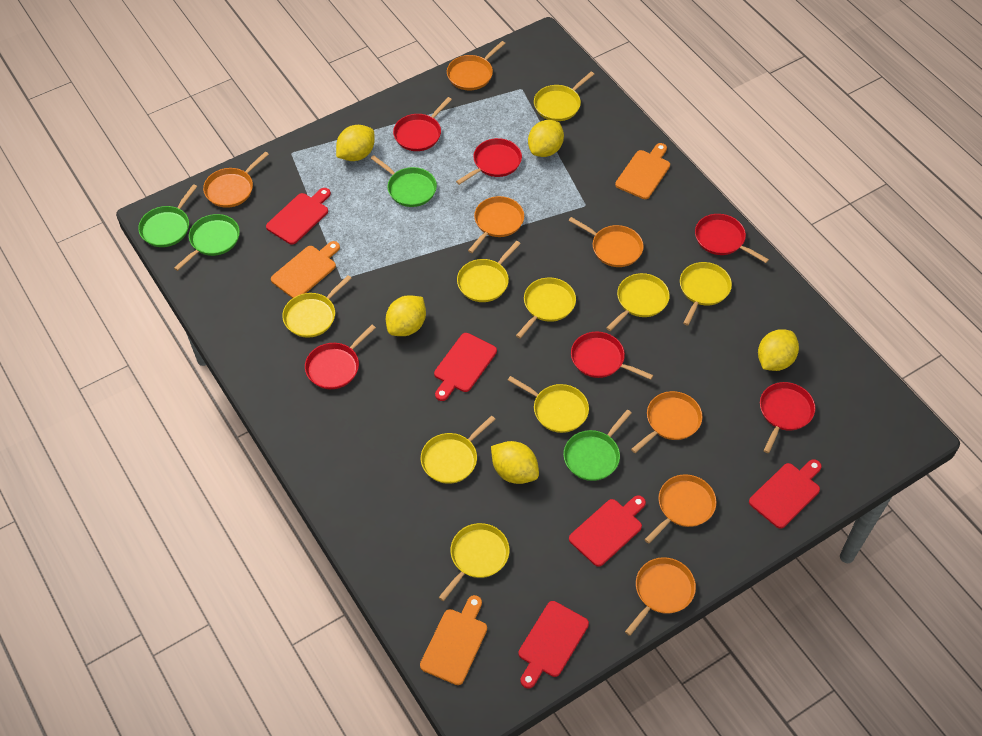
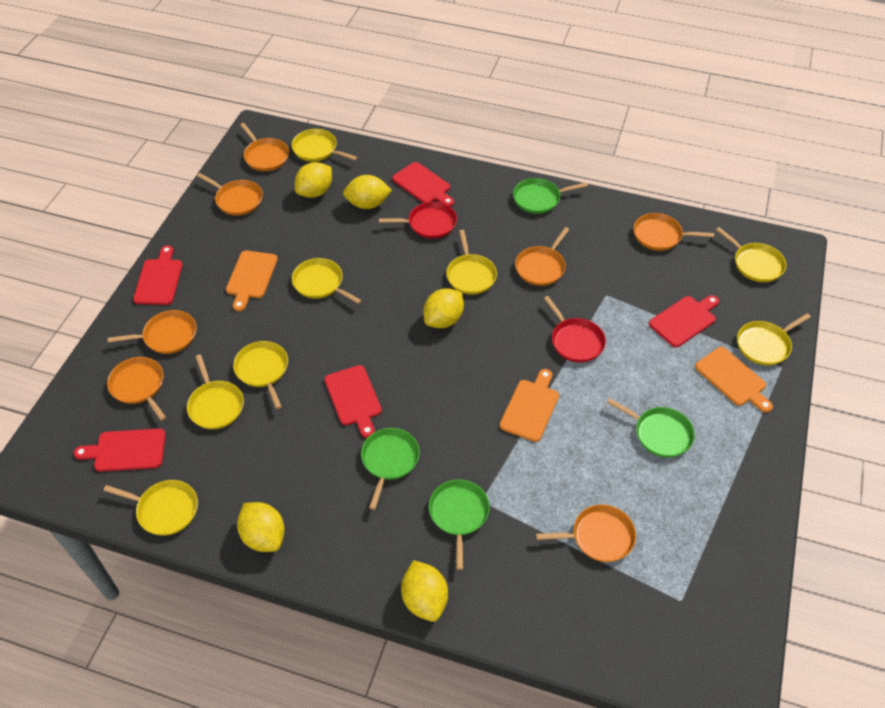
red pan: [305,325,376,389] [393,97,452,151] [456,138,522,185] [571,332,653,380] [695,214,769,263] [760,382,815,453] = 6 -> [379,202,457,239] [544,296,606,363] = 2
yellow pan: [282,275,352,338] [421,416,495,484] [438,523,510,601] [457,241,521,302] [508,376,589,433] [516,278,576,339] [534,72,594,121] [606,273,670,331] [680,262,732,326] = 9 -> [103,480,198,536] [187,355,244,429] [233,341,288,409] [292,129,357,162] [292,258,362,304] [446,230,497,295] [716,227,786,282] [737,313,811,366] = 8

